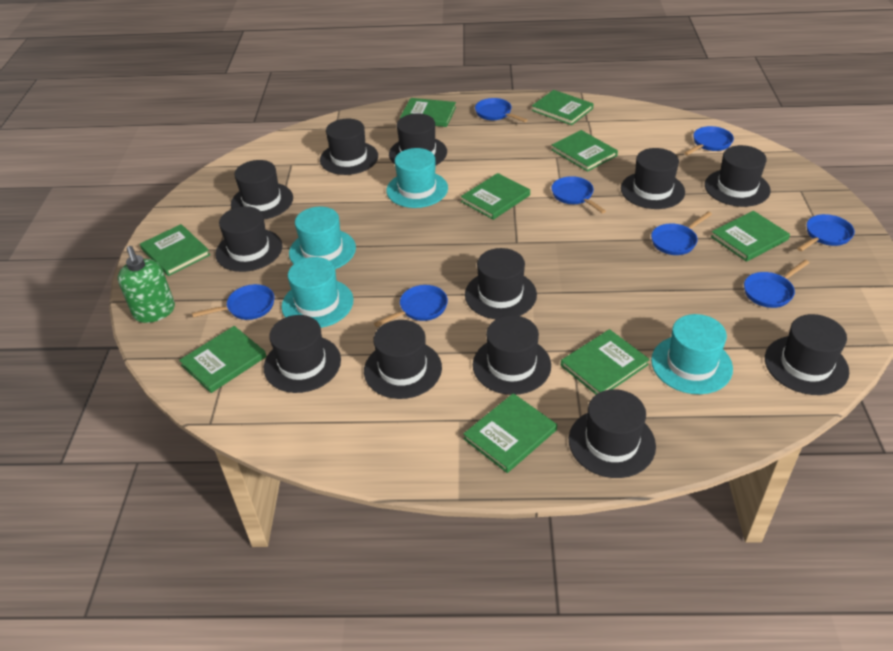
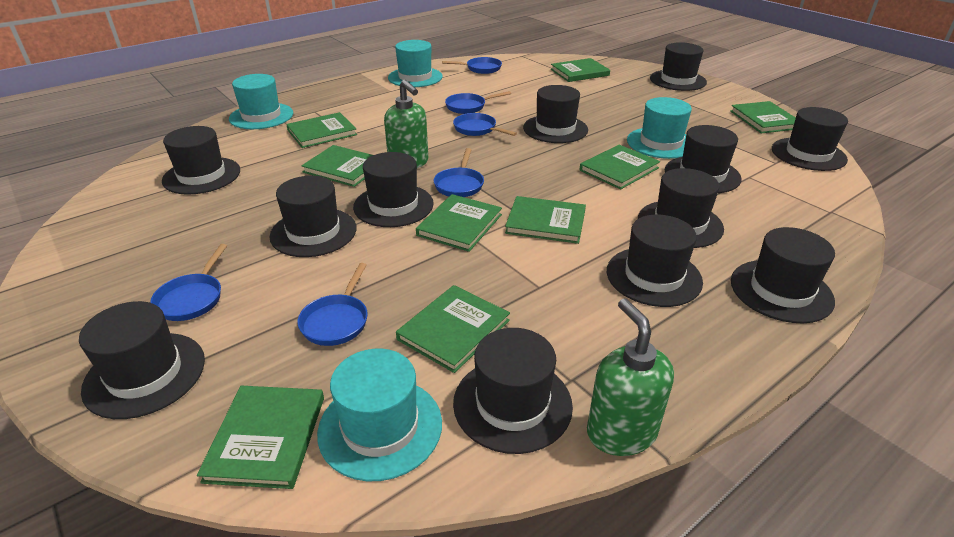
blue pan: [192,284,274,320] [374,285,448,327] [475,98,528,122] [551,176,606,213] [651,211,712,255] [684,126,734,155] [744,260,809,308] [797,214,855,251] = 8 -> [150,244,227,321] [297,263,368,346] [434,148,484,197] [442,57,502,74] [445,91,511,114] [453,113,517,136] = 6
green soap dispenser: [118,246,175,323] = 1 -> [384,80,428,168] [587,298,674,456] = 2

